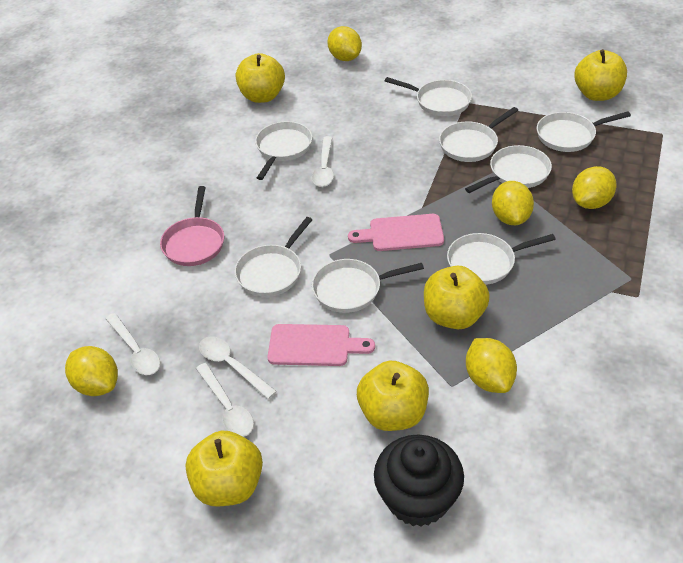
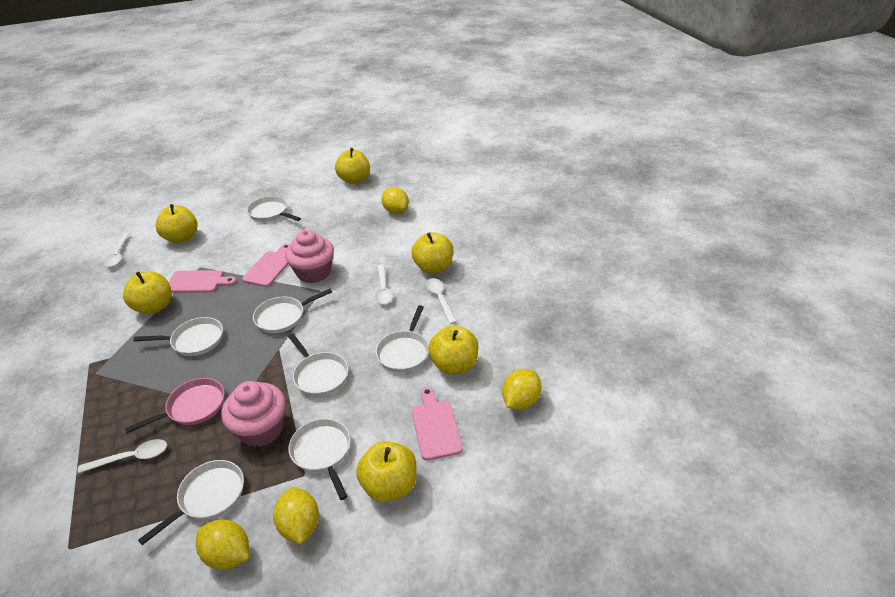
black cupcake: [374,435,464,527] = 1 -> none = 0
pink cupcake: none = 0 -> [221,381,286,447] [285,229,334,283] = 2
pink cutting board: [267,324,375,366] [348,214,444,251] = 2 -> [169,270,236,293] [242,244,290,287] [412,387,463,461] = 3
white pan: [235,217,312,297] [255,121,312,180] [312,259,424,313] [385,77,472,116] [439,107,518,162] [447,233,556,285] [465,145,552,193] [537,112,631,152] = 8 -> [134,317,223,356] [138,460,244,545] [247,196,301,221] [253,289,332,333] [288,333,348,396] [288,418,350,500] [376,305,429,372] = 7
yellow apple: [185,431,263,506] [236,53,285,103] [357,361,429,431] [424,266,490,329] [574,49,627,101] = 5 -> [123,271,172,314] [155,204,198,243] [335,148,370,184] [356,441,416,502] [411,232,453,274] [428,325,478,374] = 6
yellow lemon: [65,346,118,396] [327,26,362,61] [466,338,517,393] [492,181,534,225] [572,166,617,209] = 5 -> [196,520,249,570] [273,487,319,544] [381,187,409,214] [502,369,541,410] = 4

